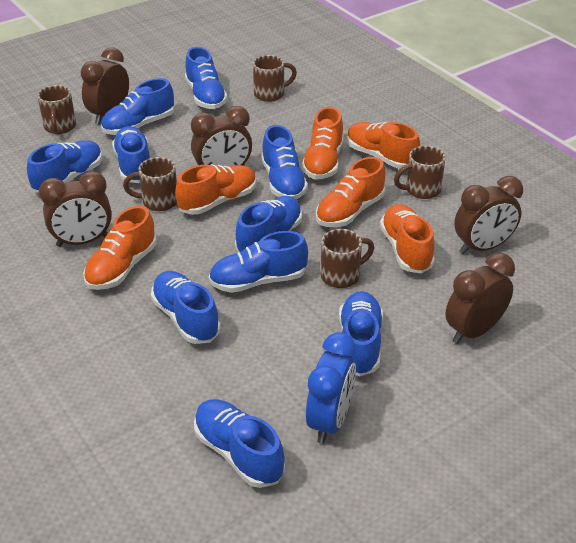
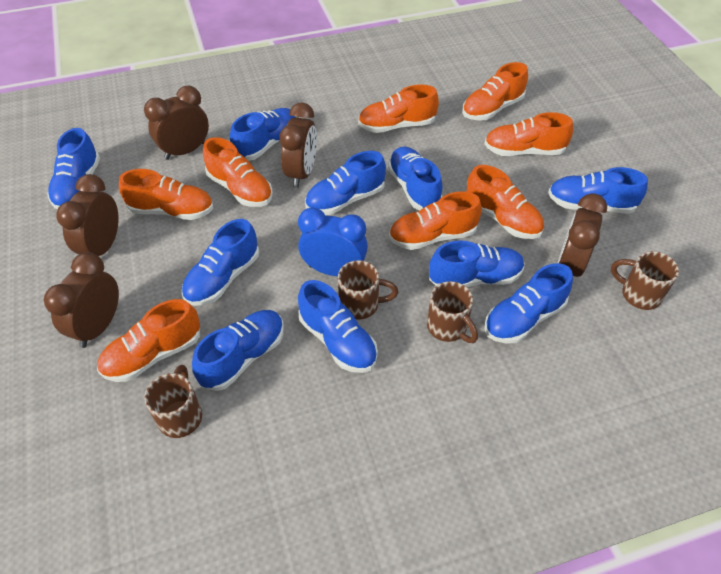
brown mug: [37,85,76,134] [123,157,177,211] [253,55,297,102] [321,229,374,288] [394,146,446,199] = 5 -> [144,365,202,438] [338,260,398,320] [427,281,478,343] [611,251,679,310] = 4
orange shoe: [83,206,157,290] [175,164,257,215] [302,107,344,180] [316,157,386,227] [347,122,420,169] [380,204,435,274] = 6 -> [97,299,200,382] [119,169,213,220] [203,137,273,207] [358,84,439,133] [389,191,482,250] [462,62,528,120] [467,165,544,239] [484,112,573,156] = 8

